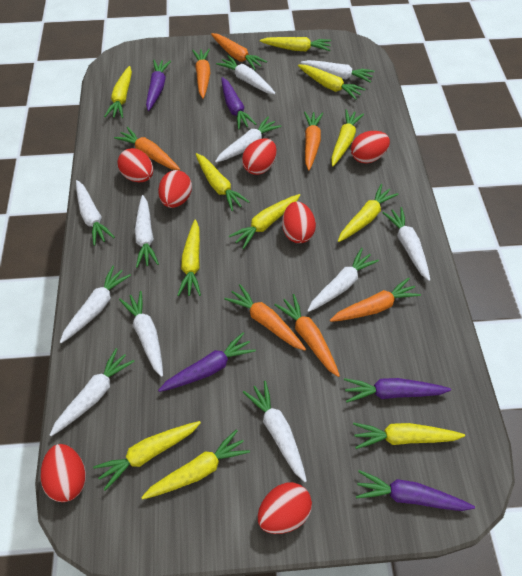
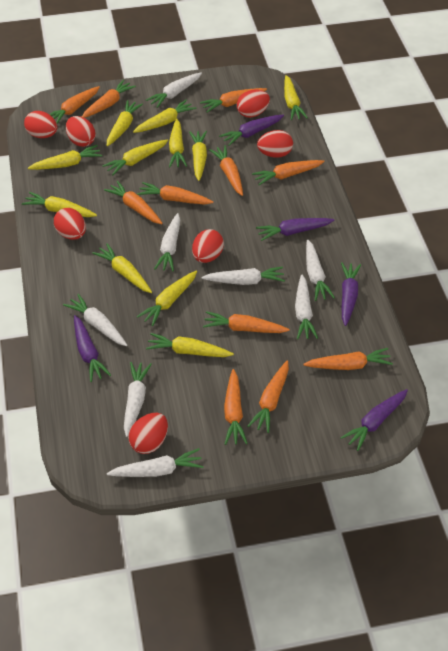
orange carrot: [114,127,180,170] [192,49,210,99] [211,33,267,70] [224,284,306,351] [274,294,340,377] [304,111,323,170] [330,278,421,322] = 7 -> [49,86,100,124] [82,80,136,118] [104,181,163,224] [137,182,214,205] [200,88,267,112] [203,311,289,333] [209,145,243,196] [224,369,248,445] [248,361,289,433] [252,160,325,185] [303,348,393,370] = 11
white carrot: [50,348,135,436] [60,266,131,343] [76,180,115,246] [119,291,163,377] [135,195,159,268] [215,117,281,163] [216,55,276,94] [243,381,307,482] [301,60,374,83] [308,248,379,312] [382,207,430,281] = 11 -> [63,294,127,346] [107,448,203,477] [124,362,152,437] [146,73,202,108] [154,213,180,271] [202,267,285,285] [295,275,318,339] [306,240,335,301] = 8

